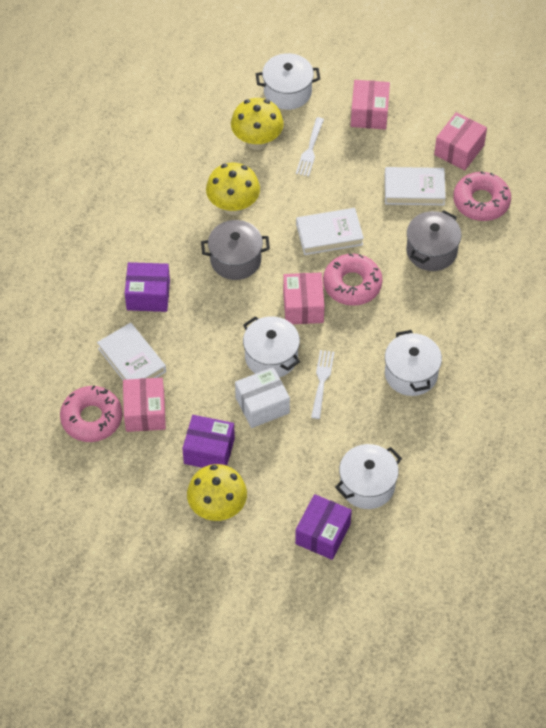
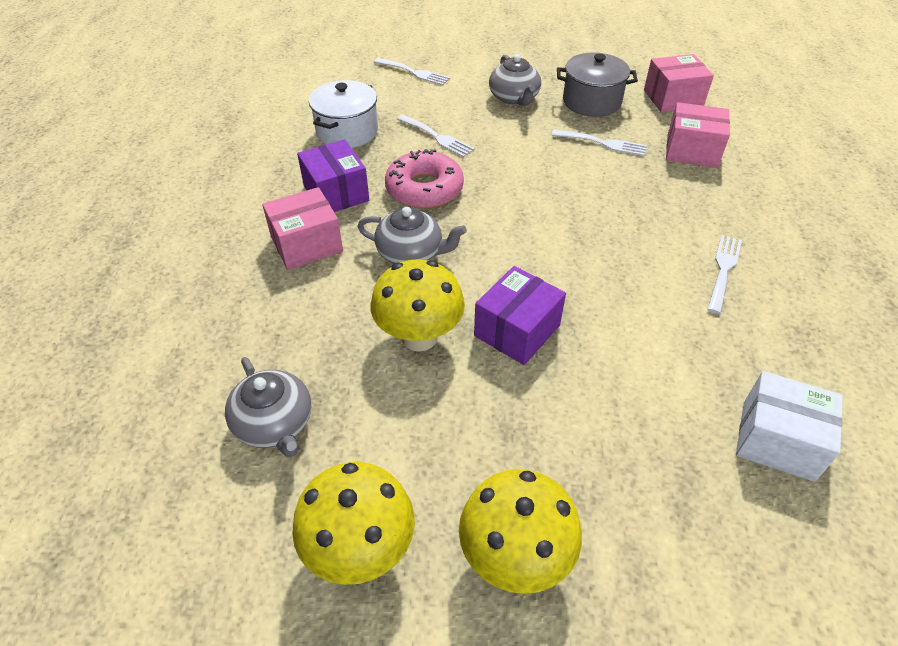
grey pot: [201,220,270,280] [406,210,461,271] = 2 -> [557,53,638,117] = 1
grey teapot: none = 0 -> [225,357,312,457] [357,207,467,264] [489,54,541,106] = 3
pink box: [123,378,166,432] [283,272,325,324] [351,80,390,129] [434,112,487,170] = 4 -> [262,187,343,270] [644,54,714,112] [666,102,730,168] = 3
pink donut: [60,385,122,442] [323,254,383,306] [453,171,511,221] = 3 -> [385,149,464,209] = 1
purple box: [125,262,170,312] [182,415,235,468] [295,494,352,560] = 3 -> [297,139,369,212] [474,266,566,365] = 2
white book: [97,323,166,380] [296,208,364,255] [385,167,446,205] = 3 -> none = 0
white fork: [296,117,324,176] [311,350,334,419] = 2 -> [374,58,450,85] [397,115,475,157] [552,130,647,156] [707,235,742,314] = 4
white pot: [243,316,300,378] [256,53,320,110] [335,444,402,509] [385,330,442,396] = 4 -> [309,80,378,148] = 1

